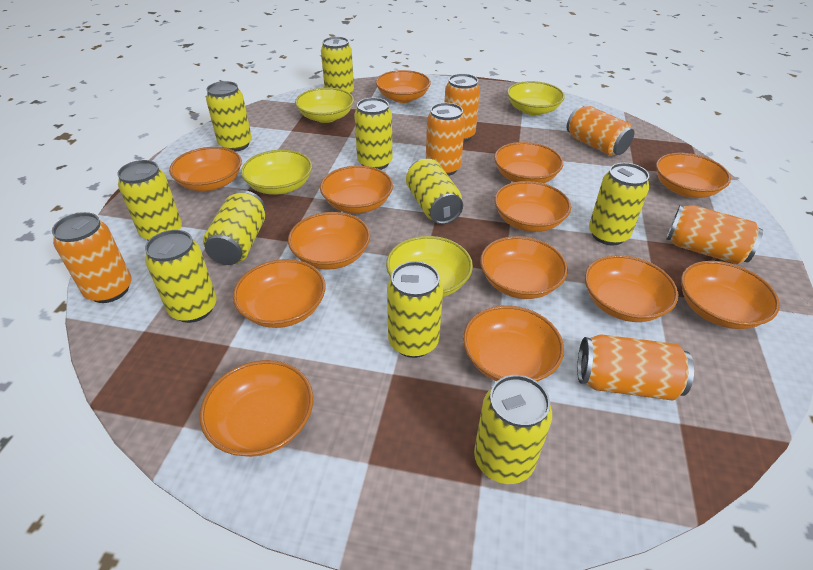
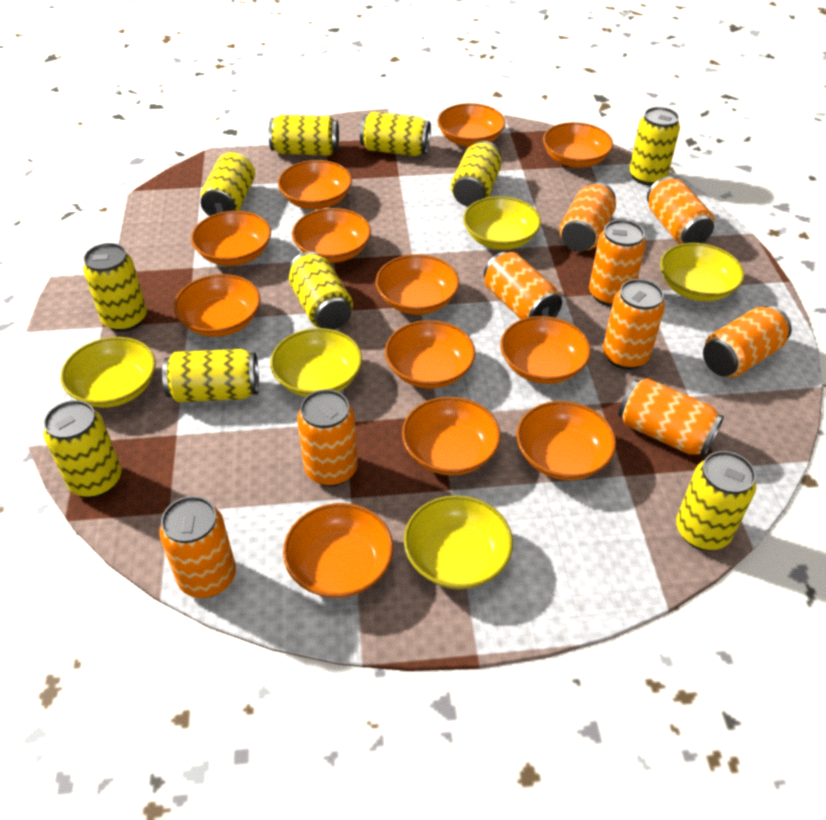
orange bowl: [169,147,242,191] [200,360,313,457] [233,259,325,328] [288,212,370,270] [320,165,393,213] [376,70,431,103] [463,305,564,382] [480,236,568,299] [494,142,563,183] [494,181,571,232] [585,255,678,322] [656,153,731,198] [681,261,780,329] = 13 -> [174,274,261,337] [191,211,271,266] [278,160,352,209] [283,503,393,598] [292,208,371,263] [376,254,459,315] [385,320,476,389] [402,397,501,476] [437,103,505,147] [500,316,591,384] [516,401,616,480] [543,122,613,168] = 12
orange can: [52,212,132,303] [426,103,465,176] [444,74,480,142] [567,105,634,156] [577,334,694,401] [666,205,763,264] = 6 -> [159,496,236,598] [297,390,358,486] [484,252,562,319] [559,182,616,252] [589,220,646,306] [603,279,665,370] [618,378,724,456] [647,176,714,244] [703,306,792,377] = 9
yellow bowl: [241,150,312,195] [295,88,354,123] [386,236,473,297] [507,81,565,115] = 4 -> [61,337,156,408] [270,328,362,397] [404,495,513,589] [463,196,541,250] [660,243,744,301] = 5

